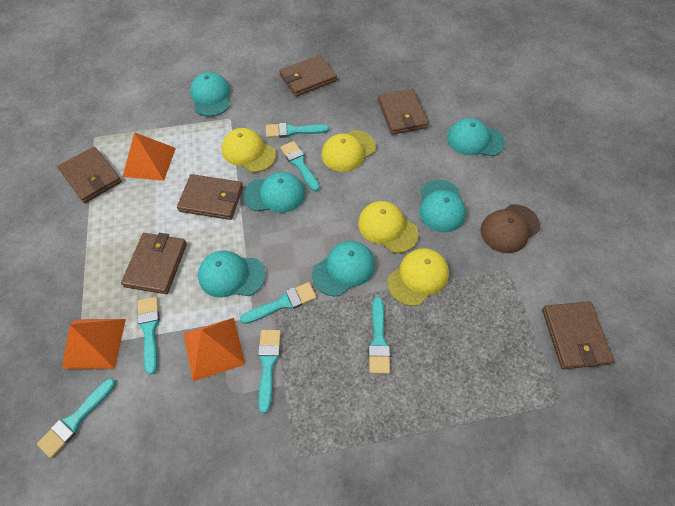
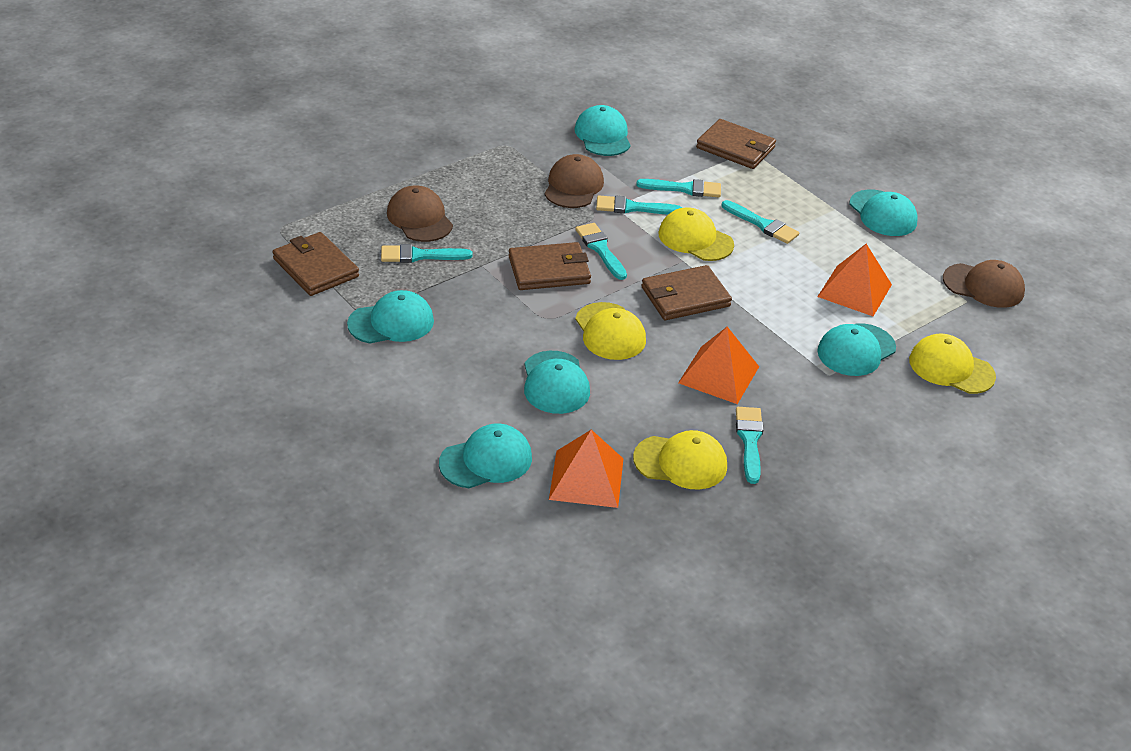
brown cap: [480,204,540,253] = 1 -> [387,185,453,242] [544,154,604,208] [943,260,1025,308] = 3
brown wallet: [58,147,122,203] [121,233,187,294] [177,174,243,220] [279,55,337,97] [378,89,429,135] [542,301,614,369] = 6 -> [273,232,359,296] [509,242,591,290] [641,265,732,320] [696,119,776,169] = 4
turquoise brush: [37,378,116,458] [137,297,160,375] [240,282,316,324] [258,330,281,413] [266,123,329,138] [281,141,320,192] [368,297,390,374] = 7 -> [381,244,473,263] [575,223,627,280] [596,195,682,215] [636,179,721,197] [722,200,799,244] [736,407,763,484] = 6

